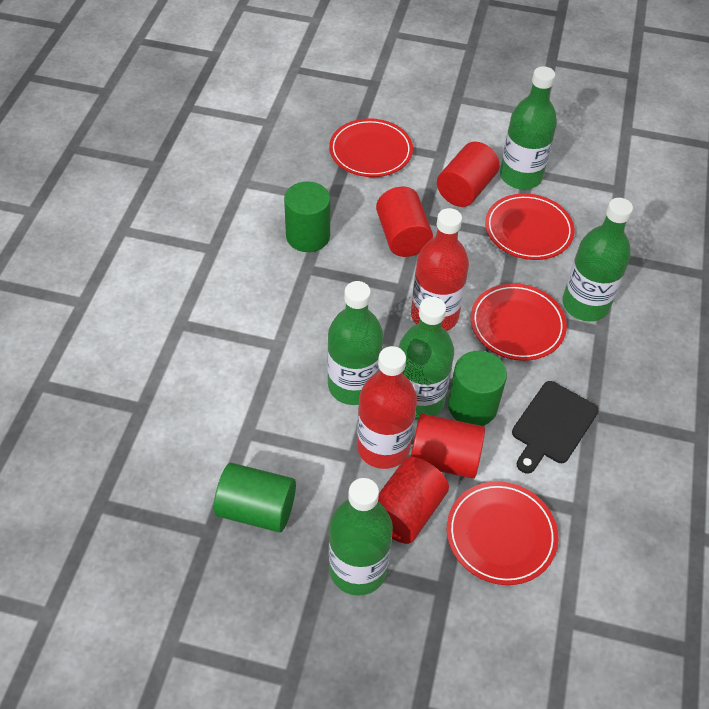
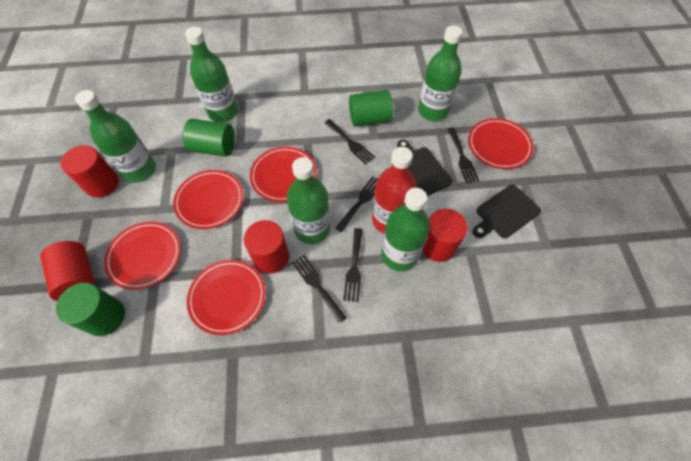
black cutting board: [512,381,599,473] = 1 -> [397,140,452,196] [472,185,541,238] = 2
black fork: none = 0 -> [292,255,347,323] [324,119,375,164] [335,176,377,232] [343,228,363,302] [447,127,479,183] = 5
red bottle: [357,346,417,469] [411,208,469,331] = 2 -> [372,147,417,233] = 1
red plate: [329,118,413,177] [447,481,558,585] [470,283,567,361] [485,193,575,260] = 4 -> [104,222,181,290] [173,170,244,229] [187,260,266,335] [250,147,317,202] [468,118,533,169] = 5

